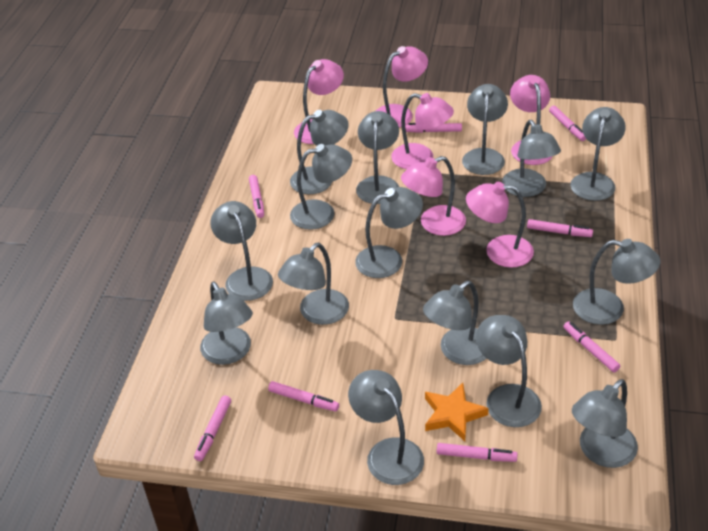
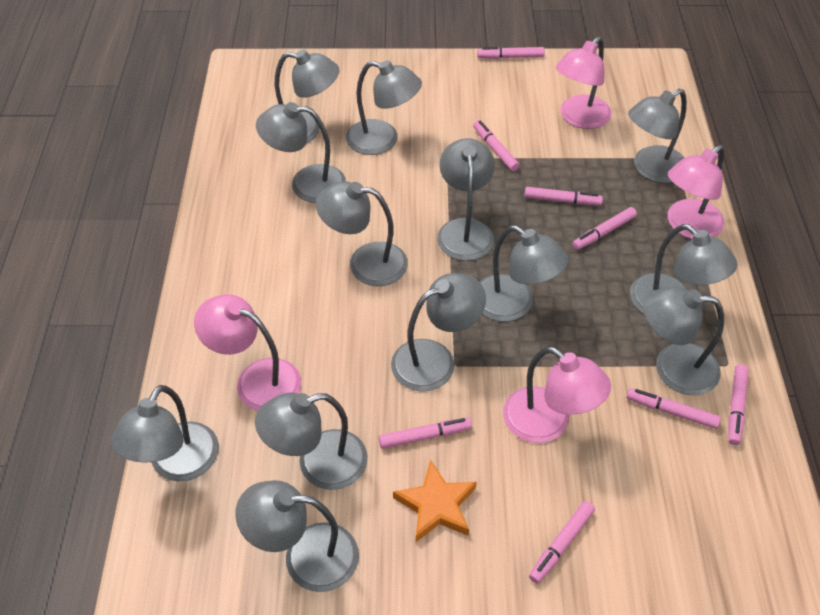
grey lamp: [200,282,253,365] [211,201,273,301] [278,243,349,325] [290,110,349,194] [290,144,352,230] [348,370,424,485] [355,187,423,278] [356,111,399,204] [423,281,486,365] [462,84,508,175] [476,315,542,427] [502,120,561,197] [571,107,626,201] [572,379,638,468] [573,239,660,325] = 15 -> [111,385,219,482] [235,480,359,592] [255,393,368,490] [256,102,346,203] [275,50,339,143] [316,181,408,286] [346,60,422,155] [391,273,486,392] [437,138,495,261] [480,225,568,322] [628,89,687,183] [630,224,737,315] [643,286,724,395] = 13
pink lamp: [294,59,344,144] [376,46,428,128] [391,93,454,169] [401,156,466,236] [466,182,534,268] [510,75,553,165] = 6 -> [194,294,302,411] [503,346,611,443] [556,37,611,129] [668,145,724,239] = 4

